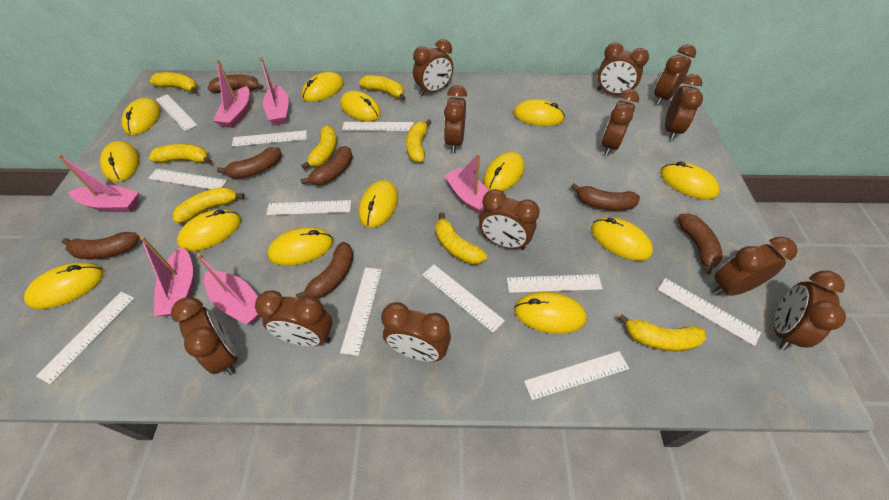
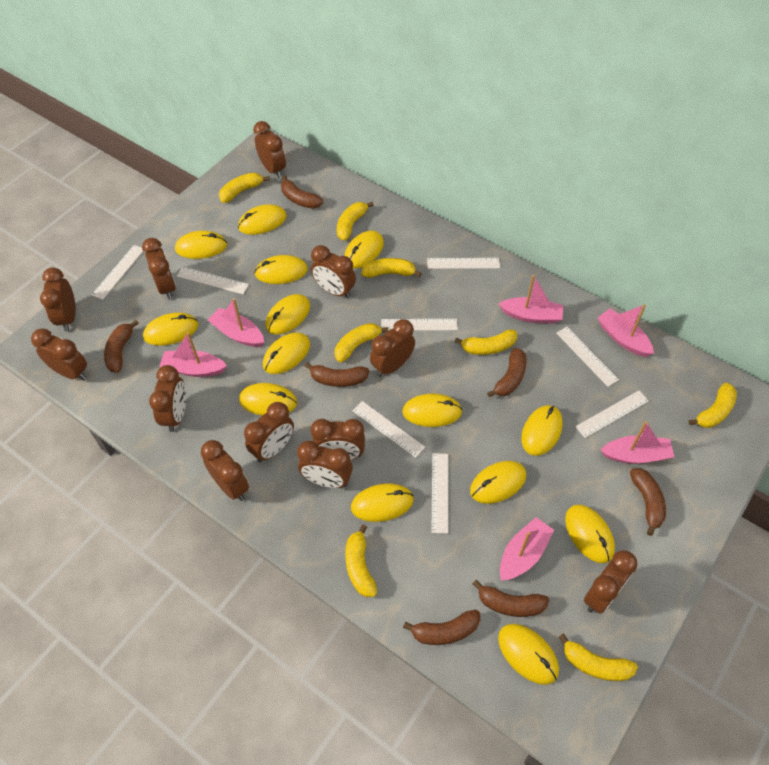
white ruler: [36,292,134,384] [148,169,227,189] [156,94,198,131] [232,130,307,147] [266,200,351,215] [340,267,382,356] [342,122,414,131] [422,265,505,333] [507,274,603,293] [524,351,629,400] [658,278,761,346] = 11 -> [92,245,143,300] [177,267,249,294] [353,401,425,458] [381,319,458,331] [427,258,500,269] [431,453,448,534] [556,327,619,387] [575,390,649,438] = 8
yellow mouse: [24,262,103,309] [100,141,139,182] [122,98,161,135] [177,209,241,251] [267,227,333,266] [302,72,344,102] [340,91,381,121] [359,180,398,228] [483,152,525,191] [514,99,565,126] [514,292,587,334] [591,217,653,261] [660,161,720,200] = 13 -> [143,313,198,346] [175,231,227,259] [238,204,287,235] [239,383,297,416] [254,255,308,284] [263,332,310,374] [266,294,310,335] [344,231,384,268] [351,483,414,522] [402,393,462,427] [470,461,526,504] [498,624,559,685] [521,405,563,456] [565,504,615,563] = 14

